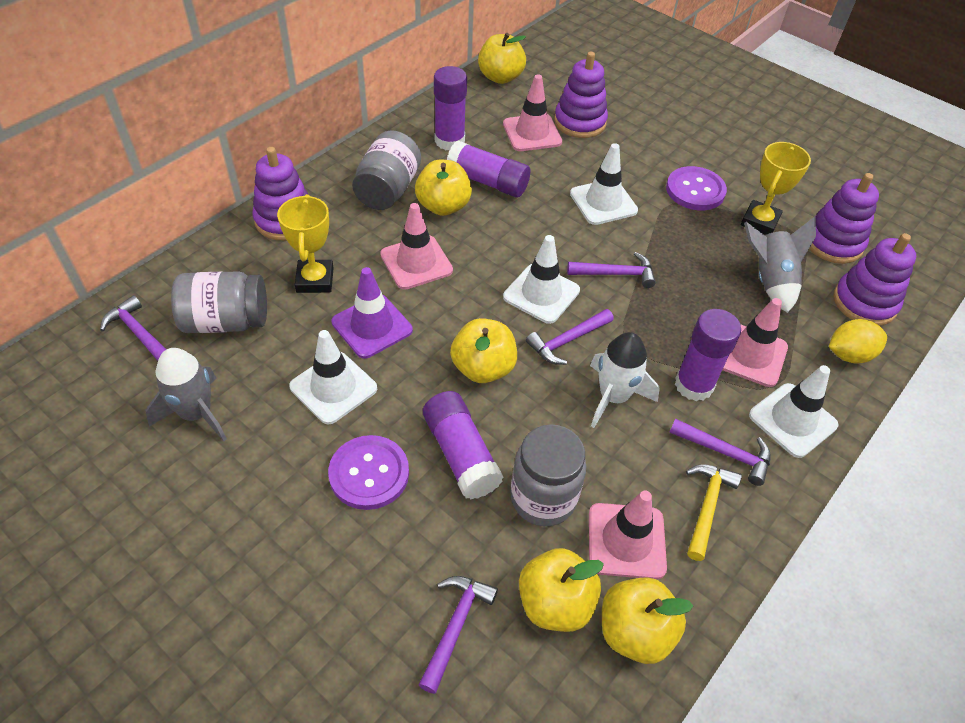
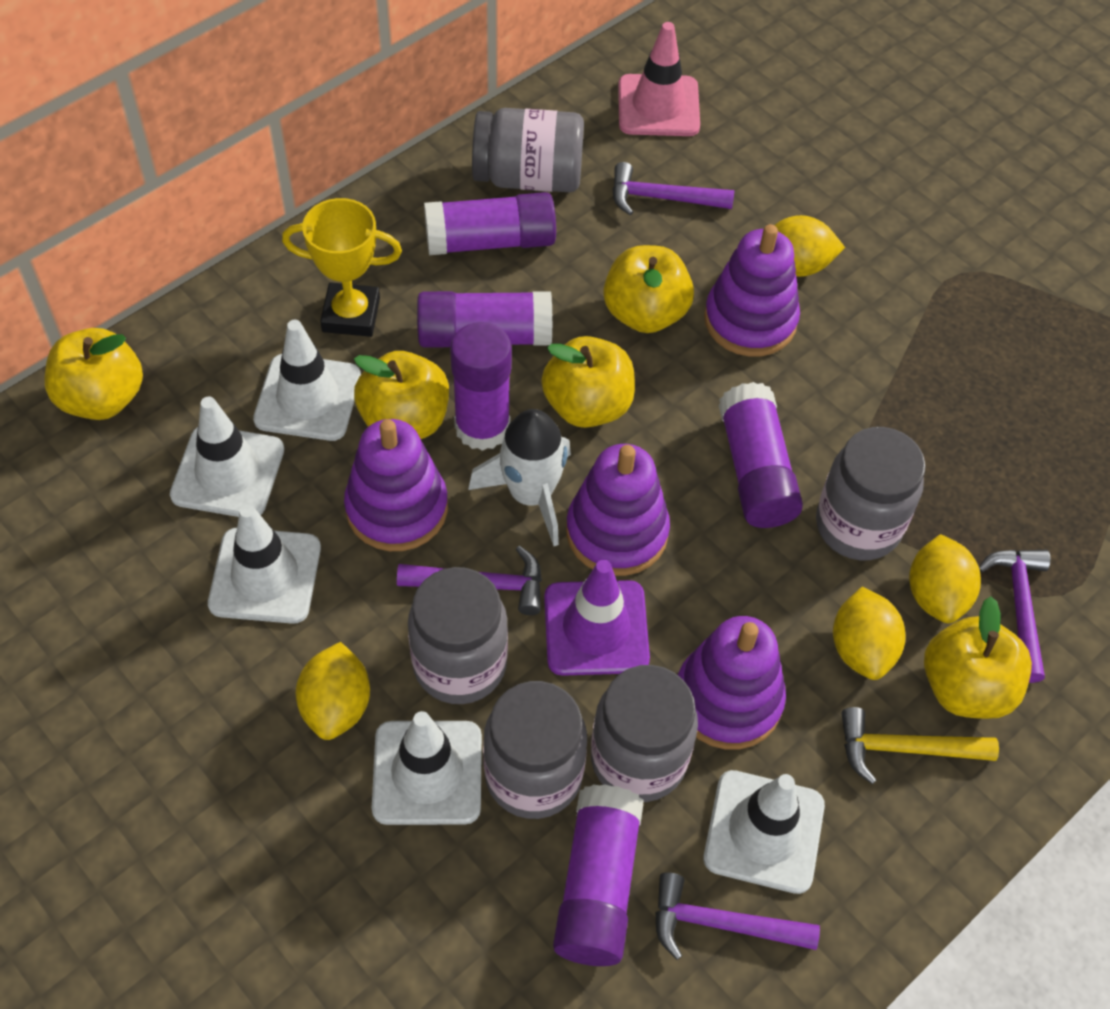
grey jar: [171,271,267,333] [352,131,421,210] [510,424,586,526] = 3 -> [408,567,508,704] [472,108,584,192] [483,681,587,819] [591,665,698,802] [816,427,926,560] = 5
grey rocket: [146,348,227,441] [744,217,816,313] = 2 -> none = 0
pink traffic cone: [380,203,453,290] [503,74,562,151] [589,491,667,579] [723,298,788,387] = 4 -> [618,22,700,136] = 1
purple button: [328,435,409,510] [666,166,727,210] = 2 -> none = 0
purple glue stick: [423,391,503,499] [434,66,467,150] [447,141,530,198] [675,309,741,401] = 4 -> [417,291,552,348] [424,192,556,255] [450,322,512,451] [553,784,644,966] [719,382,803,528] = 5
purple hammer: [100,295,166,361] [419,576,498,694] [526,309,614,365] [567,252,656,288] [669,419,771,486] = 5 -> [397,546,542,615] [612,162,734,215] [655,872,820,960] [979,550,1051,683] = 4
white traffic cone: [289,330,377,424] [503,235,580,324] [570,143,638,225] [749,365,838,458] = 4 -> [170,397,284,517] [208,504,321,624] [253,320,361,441] [372,711,482,825] [704,770,825,894] = 5
yellow lemon: [829,319,887,364] = 1 -> [296,642,370,740] [775,215,845,277] [833,587,906,680] [909,534,981,623] = 4
yellow trophy: [277,194,334,293] [741,142,811,235] = 2 -> [282,198,402,337] = 1

